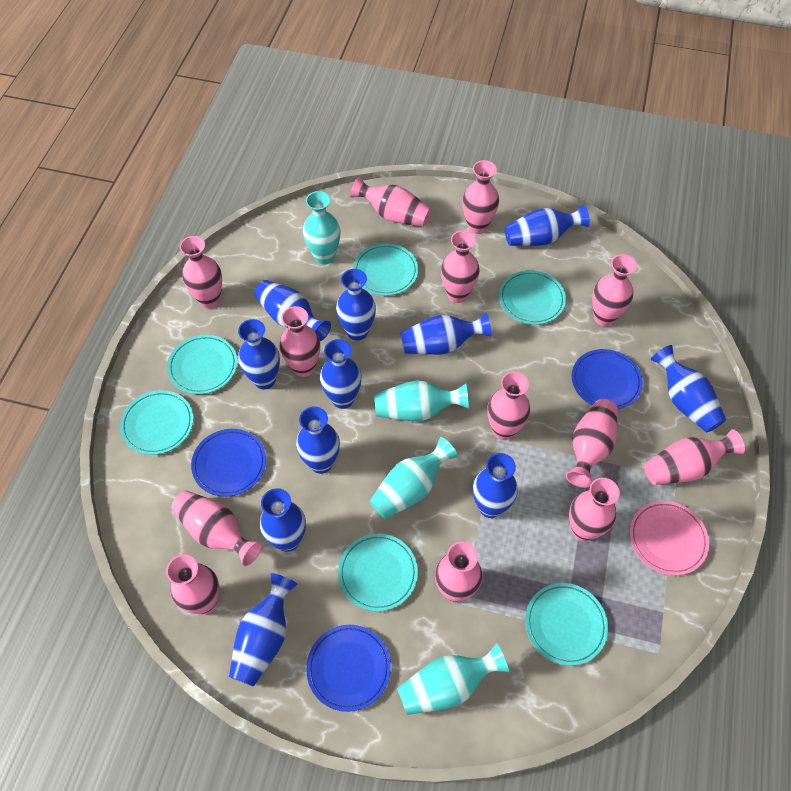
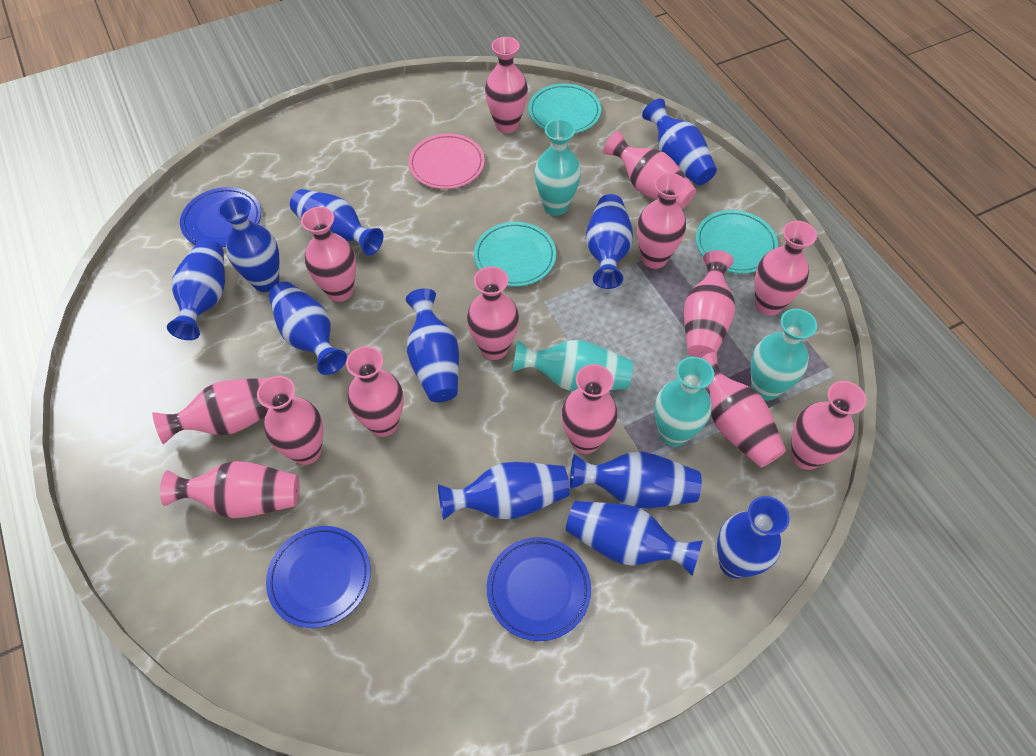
pink vase: [166,554,220,614] [171,491,262,566] [180,236,222,308] [279,306,320,377] [350,177,431,227] [435,542,482,602] [441,230,480,303] [462,160,499,234] [487,372,530,440] [566,399,618,488] [569,478,620,542] [592,254,637,326] [644,429,745,485] = 13 -> [152,378,269,444] [160,461,299,518] [257,376,323,465] [301,207,356,302] [346,346,404,437] [467,266,519,360] [485,37,528,133] [561,364,618,454] [603,131,696,209] [637,173,687,269] [684,250,735,358] [701,352,786,468] [755,221,817,316] [791,381,867,470] = 14
turquoise plate: [120,390,193,455] [167,335,237,394] [338,534,418,612] [353,243,418,296] [499,270,566,325] [525,583,608,666] = 6 -> [474,222,556,287] [529,84,601,133] [696,210,778,274] = 3

